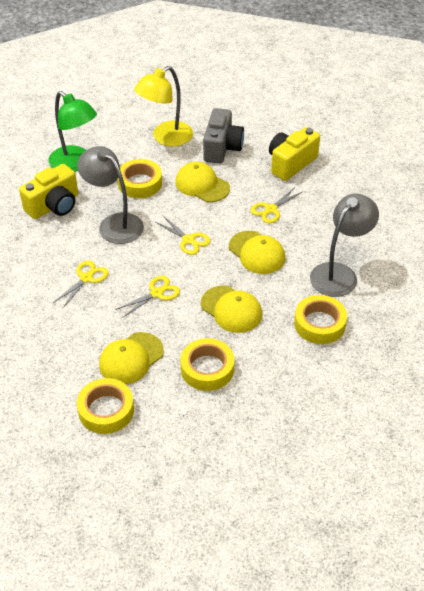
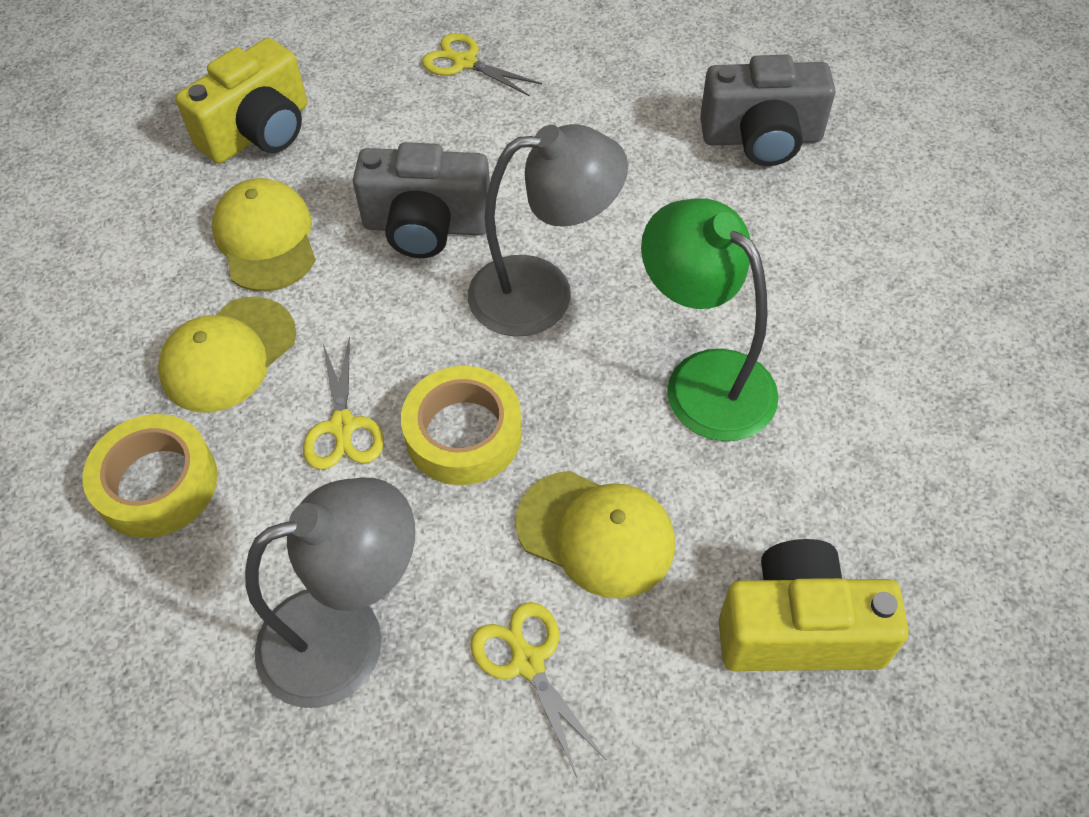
grey camera: [203,108,244,164] = 1 -> [353,142,490,258] [700,55,835,166] = 2
yellow cap: [99,332,164,384] [175,162,230,202] [201,285,262,333] [229,231,285,274] = 4 -> [158,297,296,412] [212,178,316,292] [516,471,675,599] = 3
yellow lamp: [134,66,193,146] = 1 -> none = 0
yellow scissors: [53,261,109,309] [115,276,180,318] [156,216,211,255] [250,187,302,223] = 4 -> [303,337,384,470] [422,33,542,96] [470,602,607,777] = 3
yellow tape: [77,378,134,434] [118,159,162,198] [181,338,234,391] [294,295,347,344] = 4 -> [82,414,218,538] [401,366,522,485] = 2

